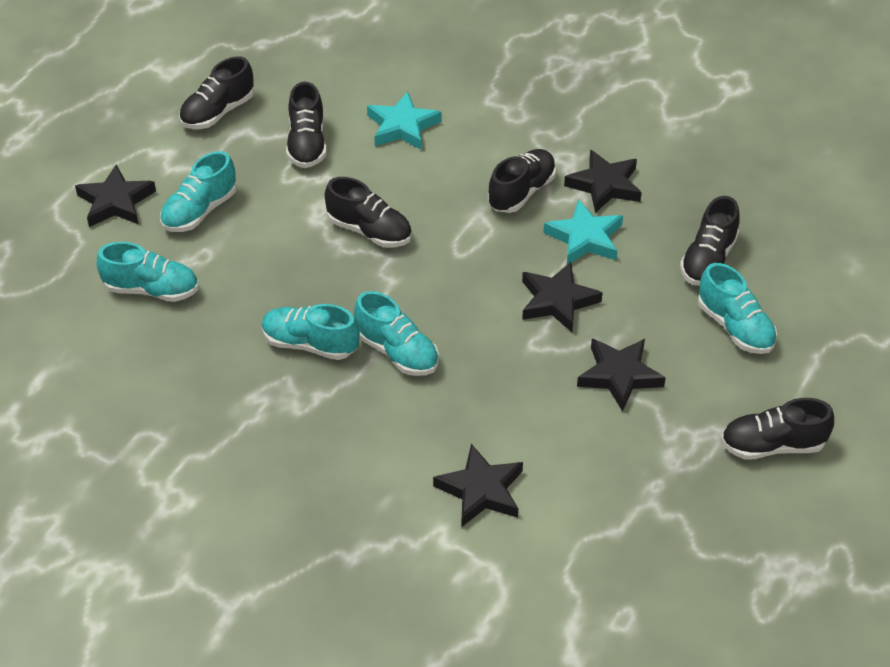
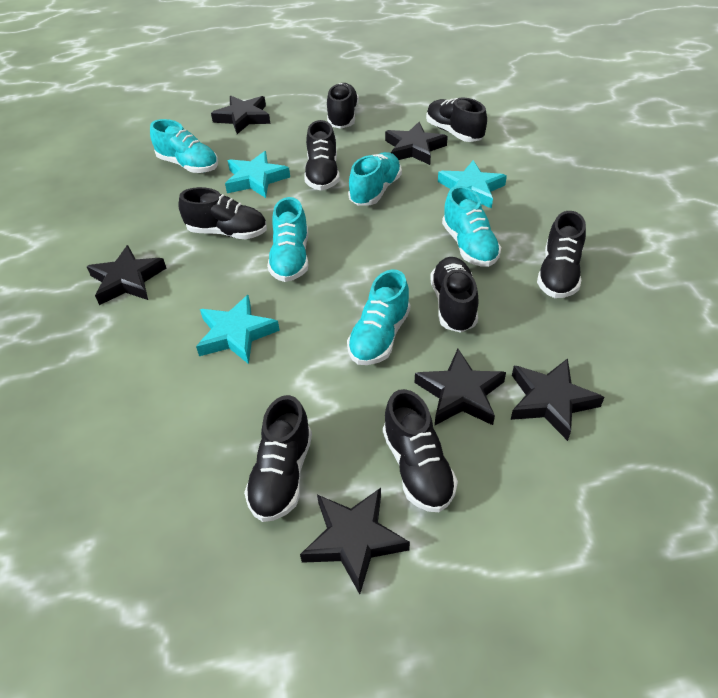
black shoe: [179,56,254,129] [286,82,327,168] [325,177,412,248] [488,149,556,213] [680,196,740,286] [721,398,834,460] = 6 -> [178,187,267,239] [244,395,312,522] [304,120,340,190] [327,83,359,129] [383,389,458,512] [426,98,487,142] [430,257,479,333] [537,211,586,298] = 8
black star: [75,164,156,227] [433,444,523,527] [522,262,603,332] [564,150,642,213] [577,338,666,412] = 5 -> [86,245,166,305] [211,96,270,134] [300,488,410,594] [385,122,448,165] [415,349,506,425] [511,358,604,441] = 6
turquoise star: [367,92,441,150] [543,199,623,265] = 2 -> [196,295,280,364] [225,151,290,198] [438,160,507,209] = 3

